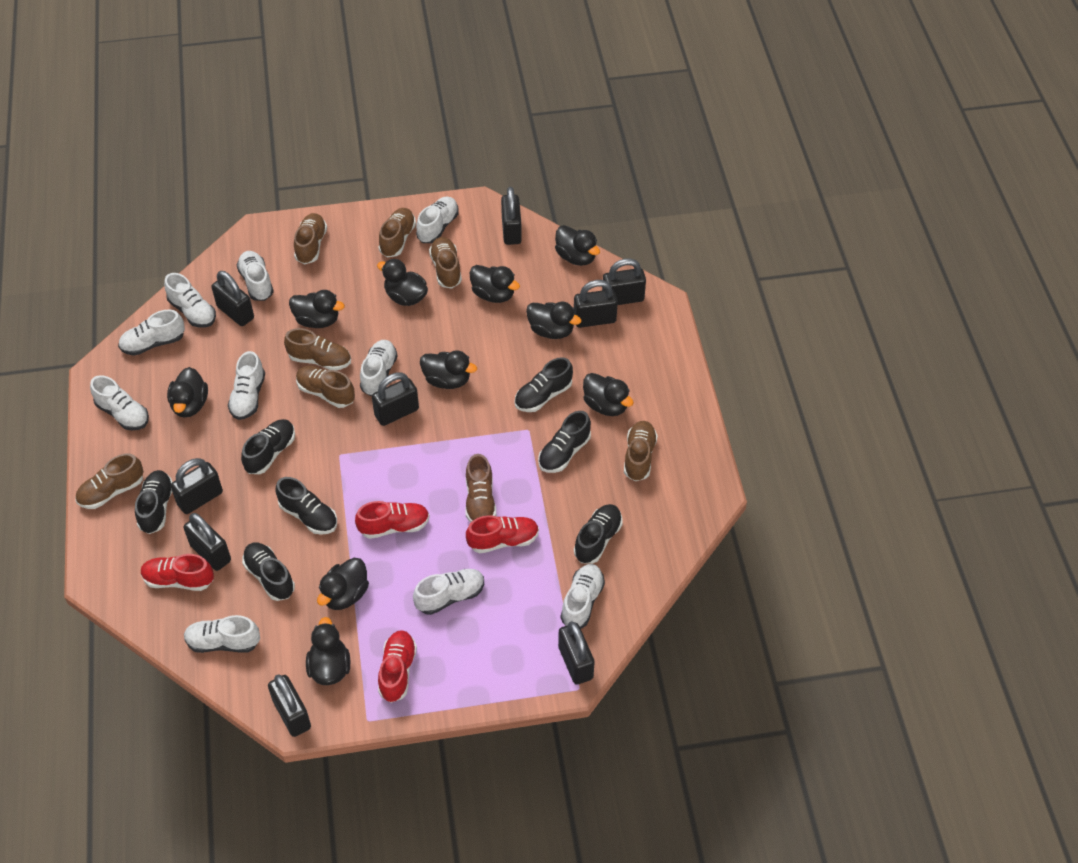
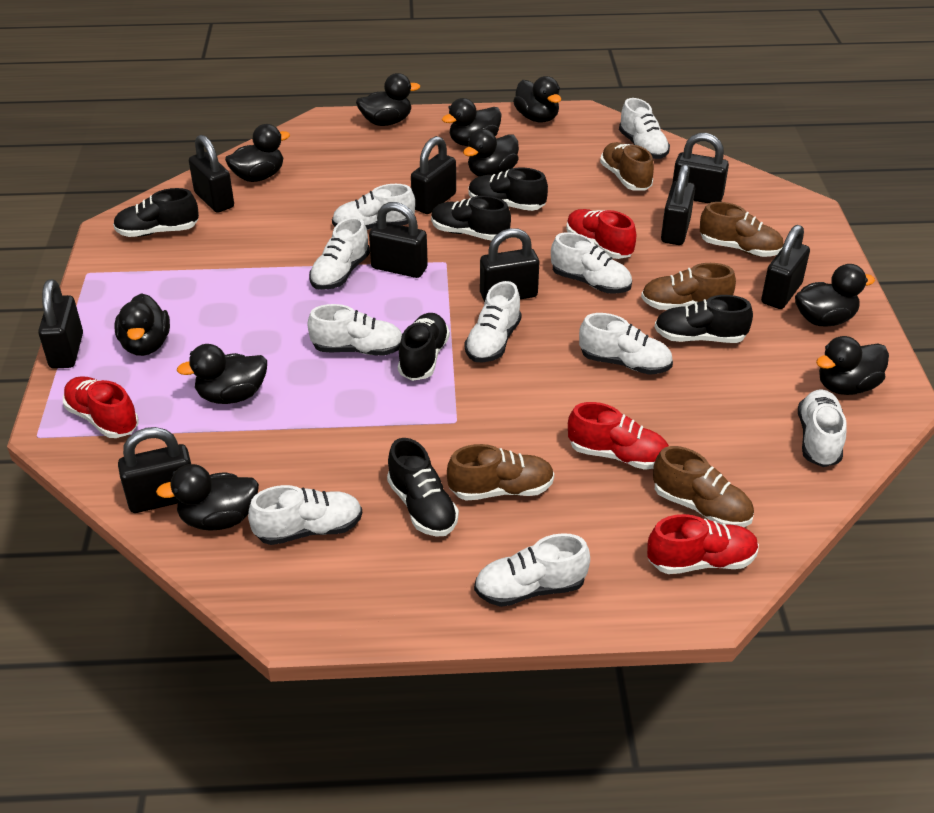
black shoe: [135,470,172,534] [241,419,295,474] [242,543,295,601] [276,477,337,535] [514,357,573,412] [538,411,591,473] [574,504,622,564] = 7 -> [113,188,199,237] [387,438,459,537] [398,313,450,381] [431,196,511,241] [469,167,548,211] [654,295,753,343] = 6
brown shoe: [76,453,143,509] [284,328,351,370] [294,213,327,264] [296,366,355,408] [379,208,416,258] [429,237,462,288] [465,454,496,522] [624,421,658,481] = 8 -> [447,444,554,500] [600,142,654,191] [641,263,736,310] [653,446,754,527] [700,202,784,257] = 5

